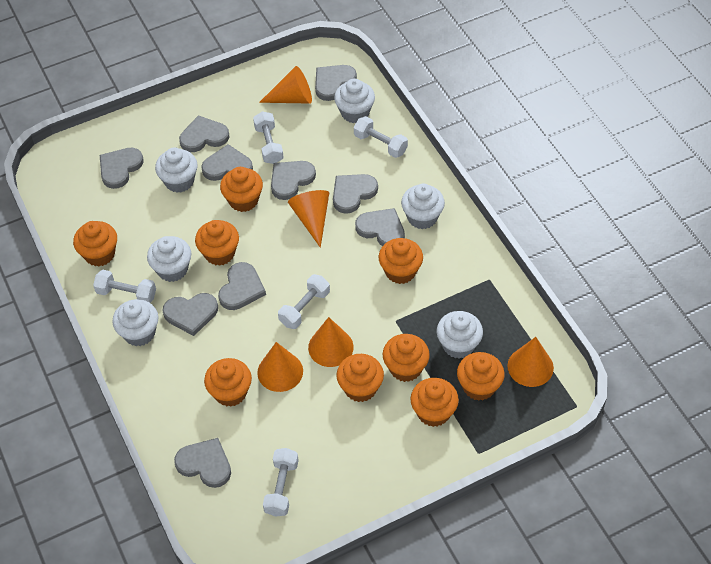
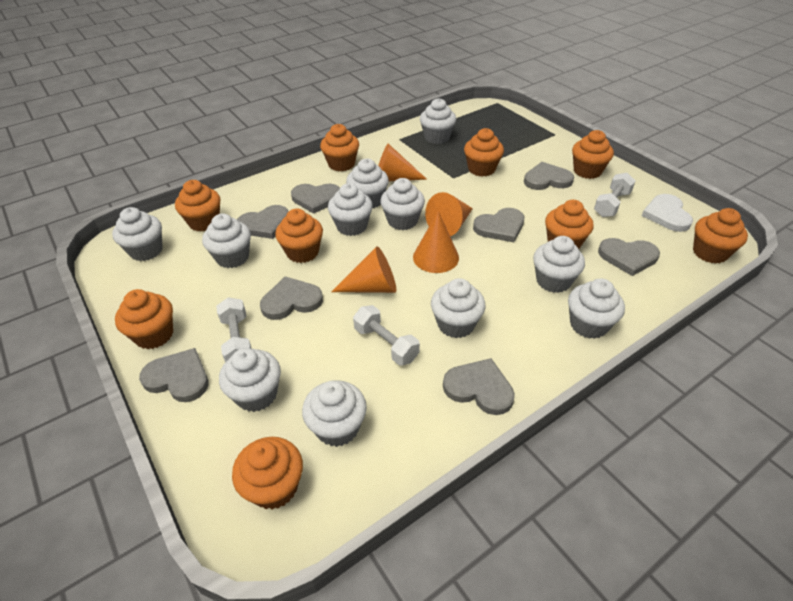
grey heart: [100,148,144,189] [163,293,218,336] [174,438,231,488] [179,115,229,152] [201,144,253,181] [218,262,266,310] [271,161,316,200] [315,65,357,101] [333,174,378,214] [355,208,405,246] = 10 -> [139,348,209,402] [237,205,289,239] [260,276,323,320] [291,184,340,214] [443,358,515,415] [473,208,524,242] [524,162,574,190] [598,238,660,276] = 8
orange cone: [257,342,303,392] [259,66,312,104] [288,190,329,248] [308,317,354,367] [508,337,554,387] = 5 -> [331,246,396,293] [378,144,427,181] [413,211,459,273] [425,192,473,236] = 4
white cupcake: [112,299,158,346] [147,236,192,282] [155,147,197,193] [334,79,375,123] [401,184,445,229] [436,311,483,359] = 6 -> [112,207,163,261] [202,214,251,268] [219,348,281,412] [302,380,367,447] [328,183,373,236] [346,159,389,208] [380,178,425,230] [420,98,456,144] [431,278,486,338] [533,236,585,293] [568,279,625,339] = 11
white dumbbell: [93,270,156,303] [253,111,284,164] [263,448,299,517] [278,274,330,329] [354,116,408,158] = 5 -> [216,298,252,362] [353,305,420,366] [594,173,635,217] = 3
white heart: none = 0 -> [642,194,693,232] = 1

